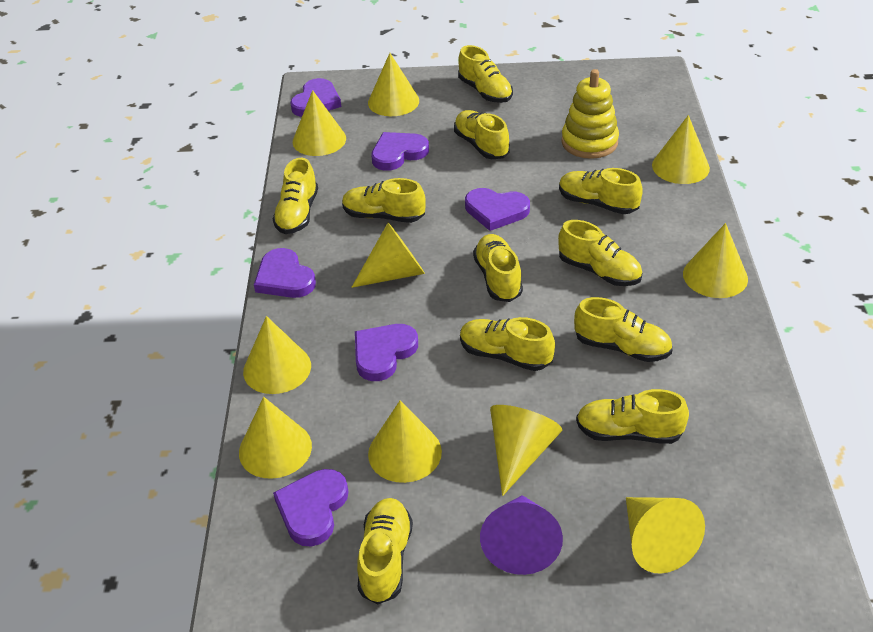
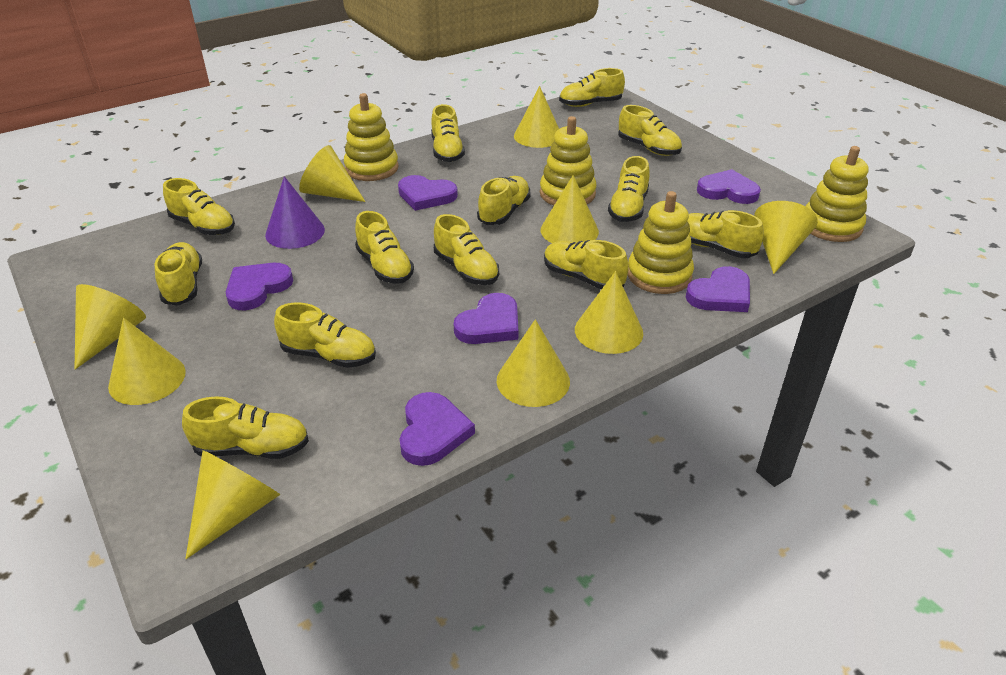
yellow cone: [239,397,312,479] [243,316,311,394] [293,90,346,156] [352,222,425,288] [368,53,419,116] [368,400,442,483] [490,405,562,496] [626,497,705,574] [652,115,710,184] [683,223,748,298] = 10 -> [75,284,146,369] [108,318,186,405] [185,450,280,559] [299,145,366,202] [497,319,570,407] [514,86,559,148] [541,175,599,243] [575,271,643,354] [754,201,818,274] = 9
yellow shoe: [272,158,318,234] [342,178,426,223] [357,498,413,605] [454,110,510,159] [458,45,513,103] [460,317,555,371] [473,234,523,302] [558,220,642,286] [559,168,643,214] [574,297,672,362] [576,389,689,444] = 11 -> [154,242,202,306] [163,178,235,235] [182,397,309,459] [274,302,376,368] [355,211,414,284] [431,104,465,162] [434,214,499,285] [477,176,530,225] [544,240,629,289] [559,68,625,107] [608,156,650,222] [618,105,682,156] [688,210,764,258] = 13
yellow stacking toy: [561,69,619,159] = 1 -> [344,93,399,181] [540,116,597,206] [628,191,694,294] [806,146,869,242] = 4

